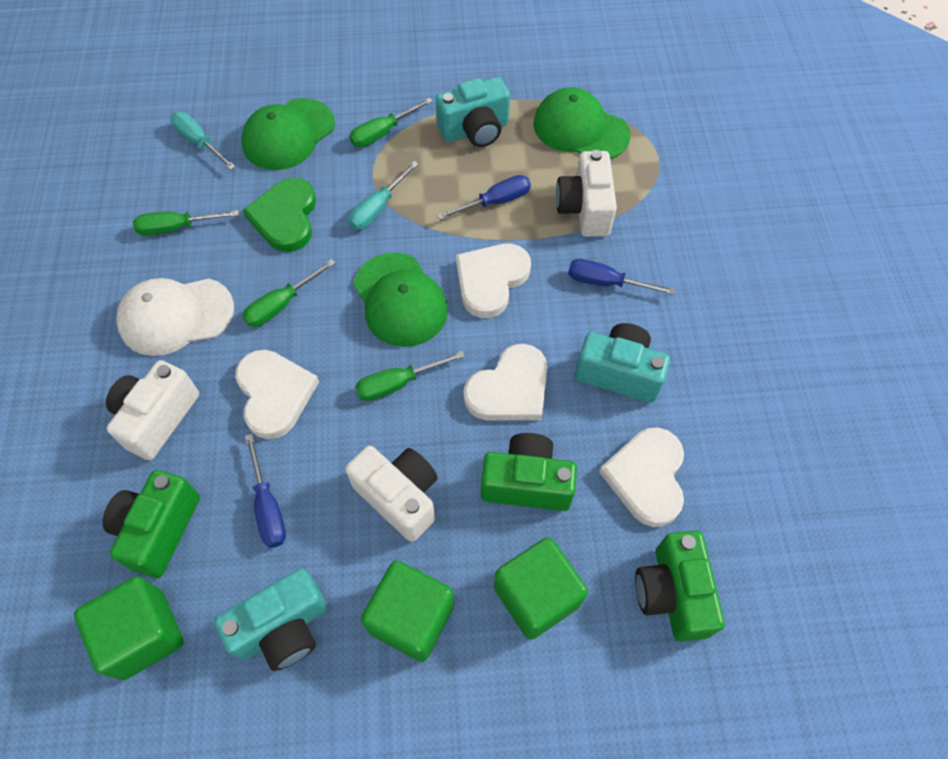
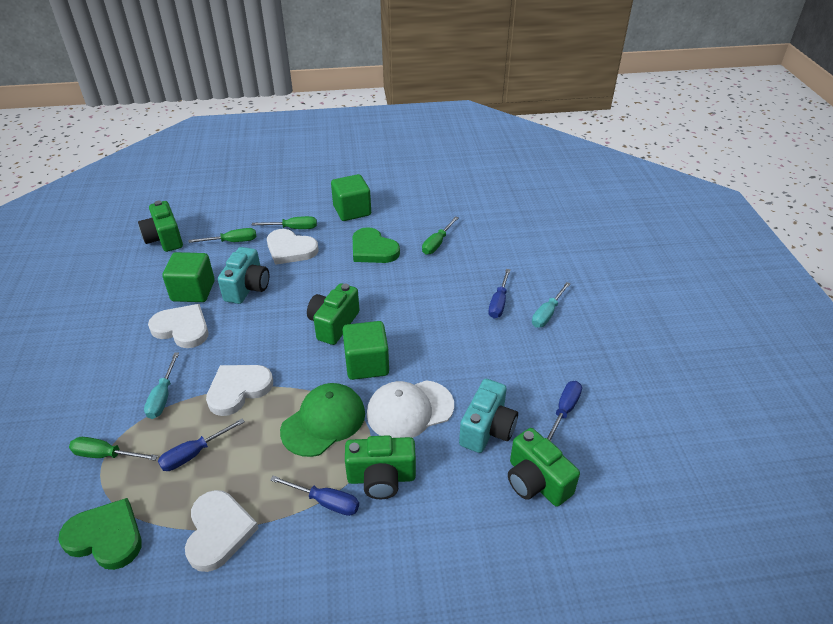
blue screwdriver: [245,434,286,548] [437,175,531,220] [568,259,676,295] = 3 -> [158,418,245,471] [270,475,359,516] [488,269,511,318] [547,381,582,441] = 4
green camera: [103,470,200,578] [481,433,577,511] [635,531,725,642] = 3 -> [138,201,183,252] [307,283,360,345] [345,435,416,499] [508,428,580,507] = 4
green cap: [241,98,335,170] [354,253,448,347] [533,87,630,159] = 3 -> [280,383,365,457] = 1
green heart: [243,178,316,252] = 1 -> [58,498,142,570] [353,227,400,263] = 2
turquoise camera: [214,568,328,671] [436,77,510,147] [575,323,670,403] = 3 -> [218,247,269,304] [459,379,518,453] = 2
white camera: [106,360,199,460] [345,446,438,542] [556,150,617,237] = 3 -> none = 0

